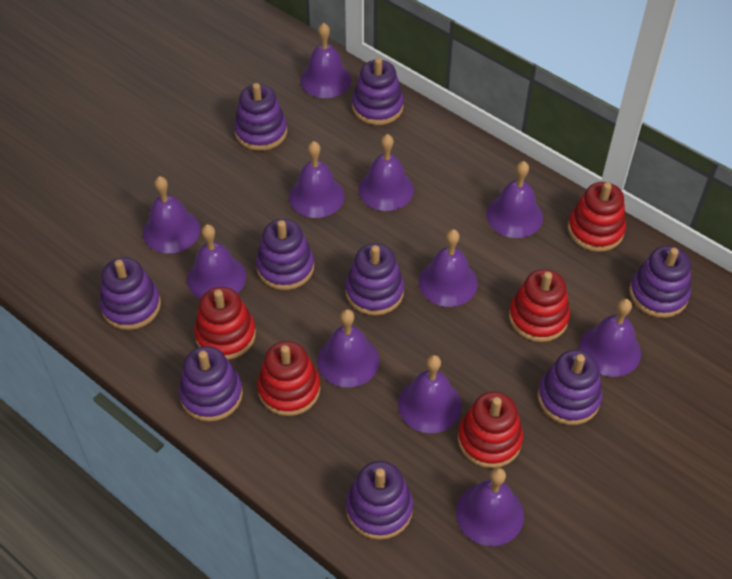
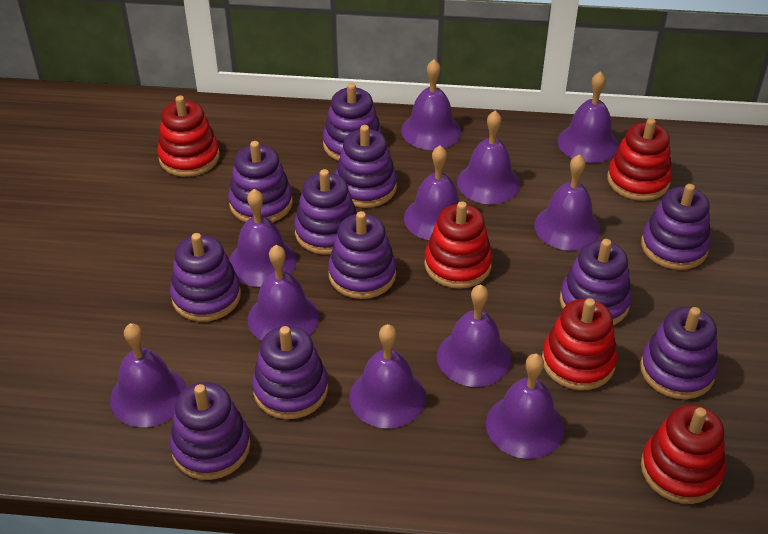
purple stacking toy: [99,257,161,330] [179,346,243,422] [234,83,287,151] [256,219,314,290] [345,243,404,315] [346,461,413,540] [352,58,404,125] [538,350,603,425] [629,246,691,318] = 9 -> [170,233,241,322] [170,382,251,480] [228,141,293,222] [252,326,328,419] [294,169,357,255] [323,83,383,161] [328,211,396,299] [335,125,397,208] [560,239,632,325] [640,307,718,399] [641,184,711,270] = 11

